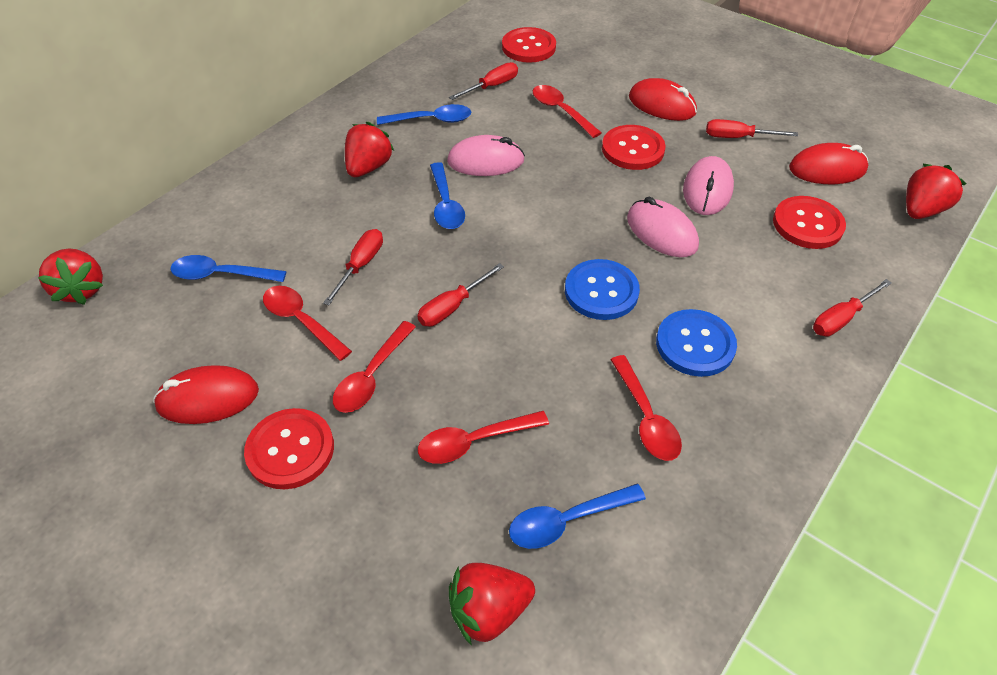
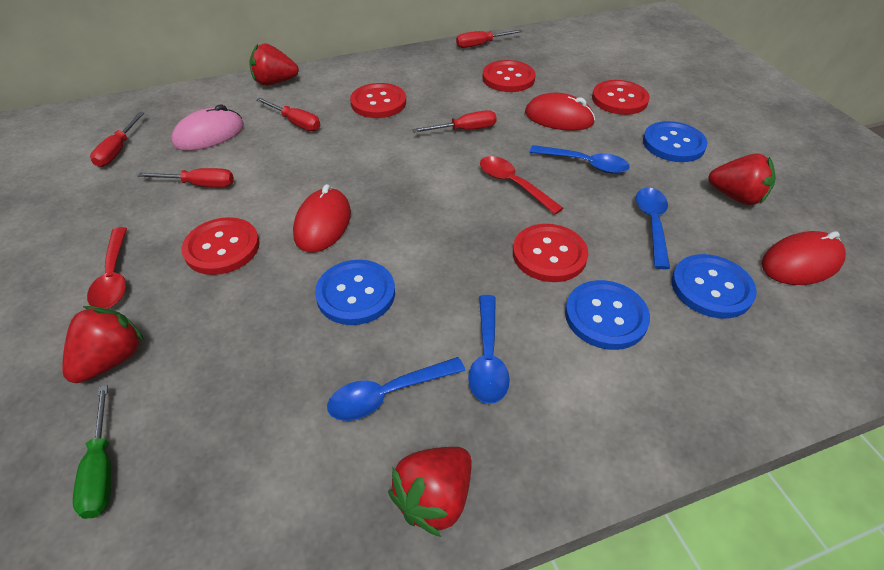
blue button: [565,259,640,320] [656,309,737,377] = 2 -> [315,260,395,325] [565,280,650,350] [643,121,708,162] [671,254,757,319] = 4
green screwdriver: none = 0 -> [73,385,112,519] = 1
pink mouse: [447,135,525,176] [627,196,699,257] [683,156,734,215] = 3 -> [171,104,244,151] = 1
red button: [244,408,334,489] [502,27,556,63] [602,125,666,170] [773,196,846,249] = 4 -> [182,217,260,275] [350,83,406,118] [483,60,536,92] [513,224,588,282] [592,80,650,115] = 5
red spoon: [263,286,352,361] [333,321,416,413] [418,411,549,464] [533,85,602,138] [610,355,682,461] = 5 -> [87,227,127,309] [480,156,563,214] = 2

